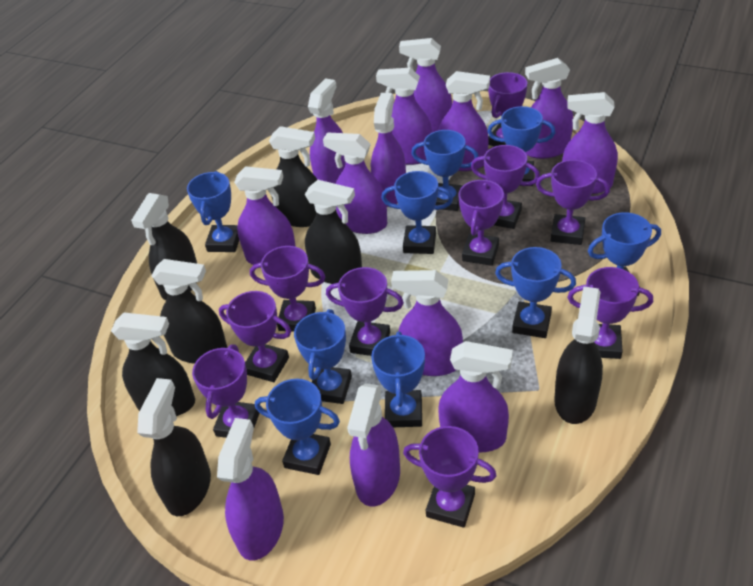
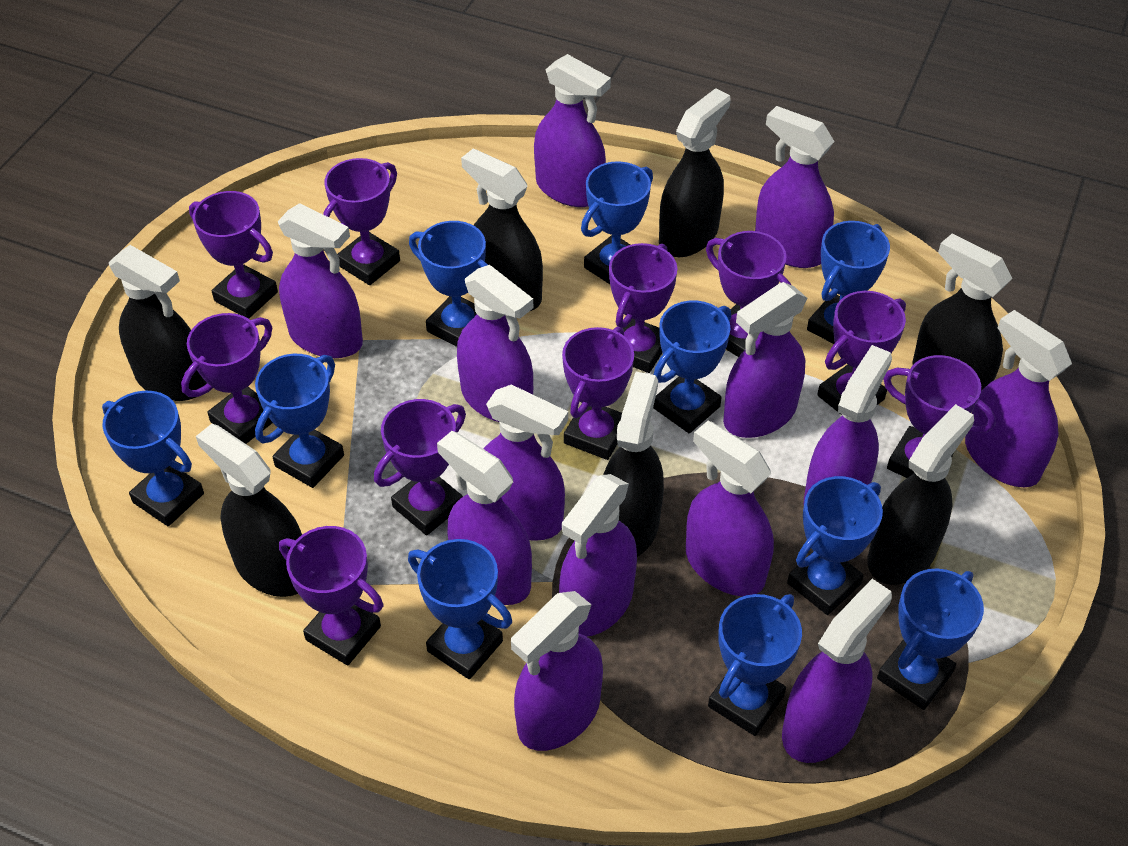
blue trophy: [187,171,239,252] [255,379,340,475] [294,309,352,404] [371,331,425,427] [381,171,453,254] [411,130,479,211] [487,106,555,186] [495,247,576,338] [588,212,661,296] = 9 -> [102,391,204,526] [255,354,344,488] [408,539,512,679] [409,221,488,347] [581,161,653,284] [653,300,731,433] [708,594,802,736] [787,476,883,615] [807,221,890,344] [877,568,984,710] = 10

